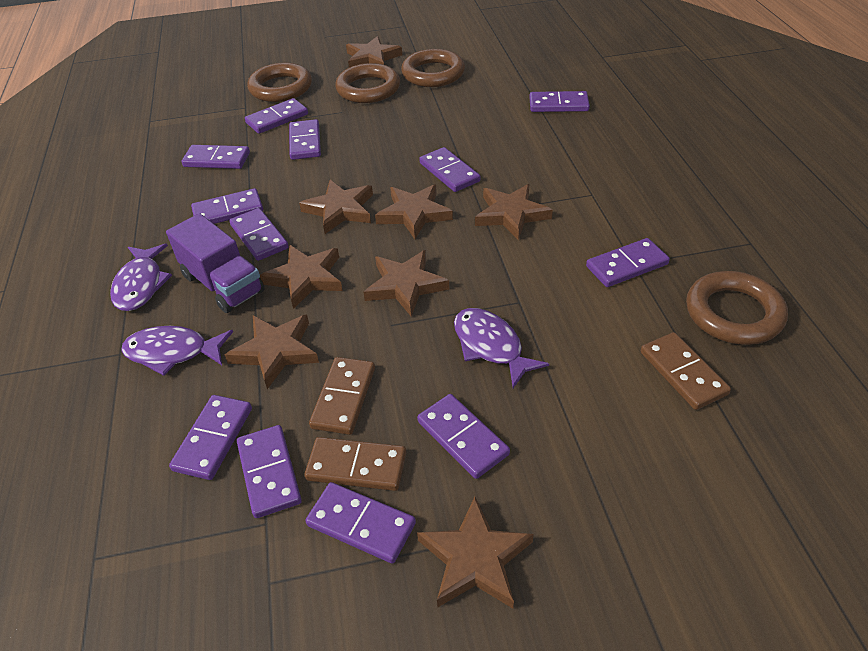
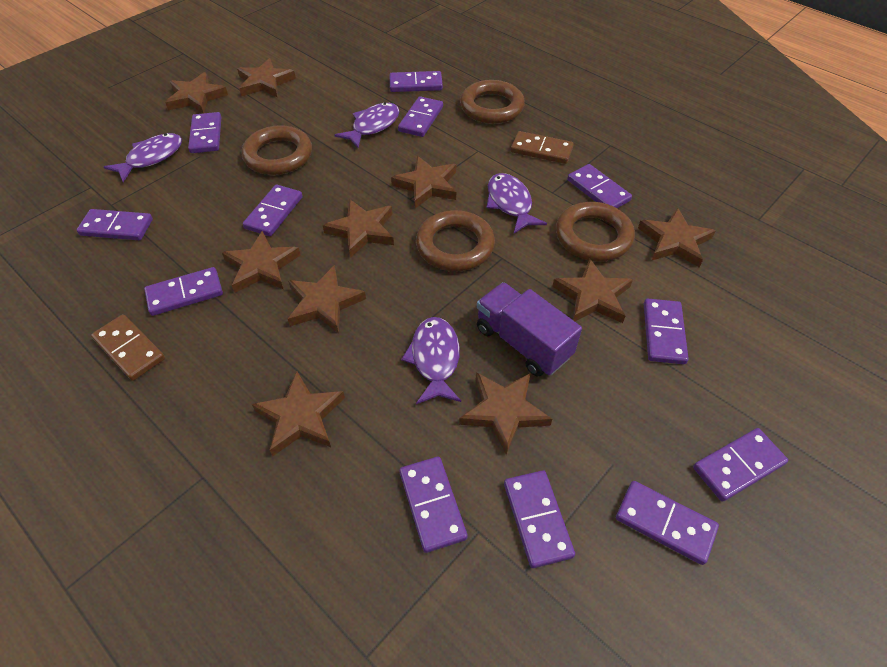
brown domino: [305,437,406,491] [309,357,375,435] [641,332,731,410] = 3 -> [91,314,165,381] [511,131,574,164] = 2
brown star: [225,315,319,389] [260,245,343,309] [299,180,373,234] [346,36,402,68] [364,250,449,317] [375,185,453,239] [417,497,534,608] [475,184,553,240] = 8 -> [165,72,228,113] [222,231,300,293] [237,58,296,98] [252,371,345,456] [288,265,366,333] [323,200,394,258] [391,156,456,208] [459,373,552,456] [552,259,633,323] [638,208,716,267] = 10
purple fish: [110,243,172,311] [121,326,233,376] [454,308,549,388] = 3 -> [104,133,182,182] [335,102,399,148] [401,317,461,404] [487,173,547,233] = 4

